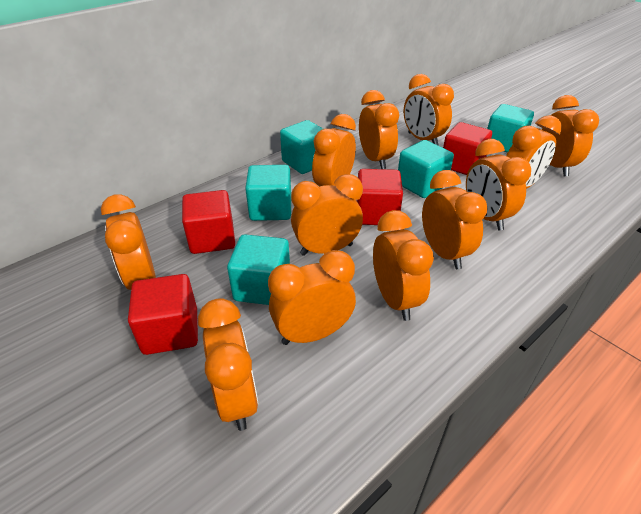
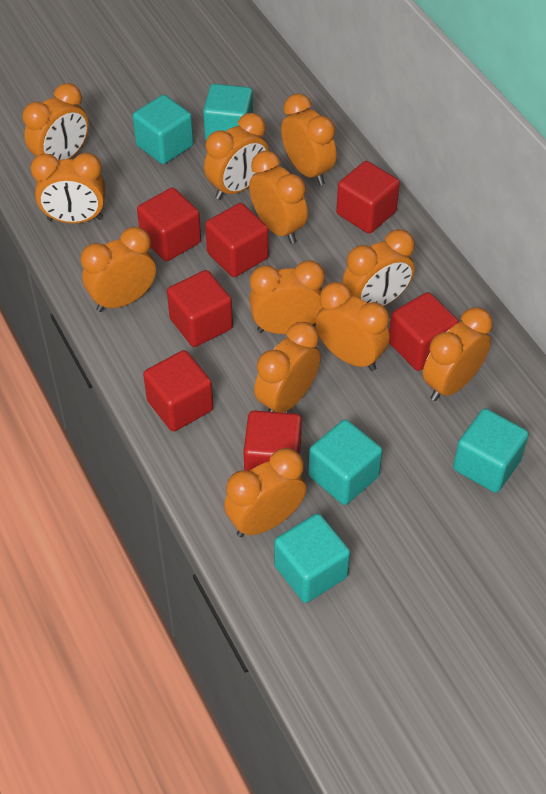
red cube: [128,274,198,355] [182,190,235,254] [356,169,403,225] [443,122,492,175] = 4 -> [137,187,201,261] [143,350,214,432] [167,270,233,347] [205,203,269,277] [243,410,302,471] [336,161,400,234] [389,292,459,371] = 7

